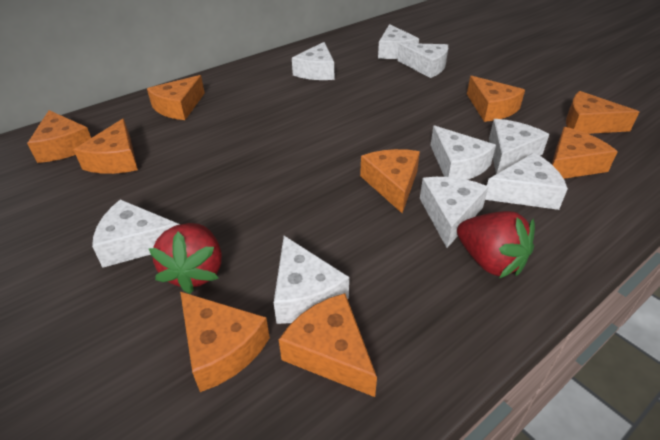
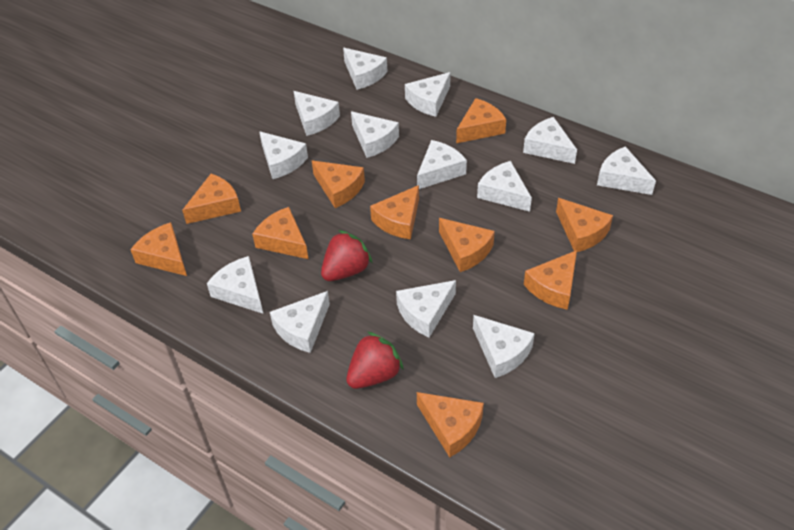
orange cheese: [27,110,91,163] [74,118,138,174] [147,75,205,120] [180,292,270,392] [279,293,377,397] [360,149,420,213] [467,76,525,122] [552,127,618,179] [566,91,639,134] = 9 -> [130,222,187,276] [182,174,241,224] [252,207,309,259] [312,160,365,208] [370,185,419,239] [417,392,484,457] [439,218,495,272] [456,98,506,143] [524,250,577,310] [556,198,613,252] = 10
white cheese: [92,199,180,268] [274,236,349,324] [292,42,334,80] [378,24,419,59] [397,43,448,78] [420,177,488,248] [430,126,496,180] [485,153,568,210] [489,119,549,174] = 9 -> [207,256,263,314] [259,131,308,179] [270,291,330,353] [294,91,340,136] [343,48,387,90] [351,111,399,158] [396,280,456,338] [405,72,451,117] [417,140,467,189] [473,315,535,378] [477,161,532,212] [523,117,577,164] [597,146,656,195] = 13

